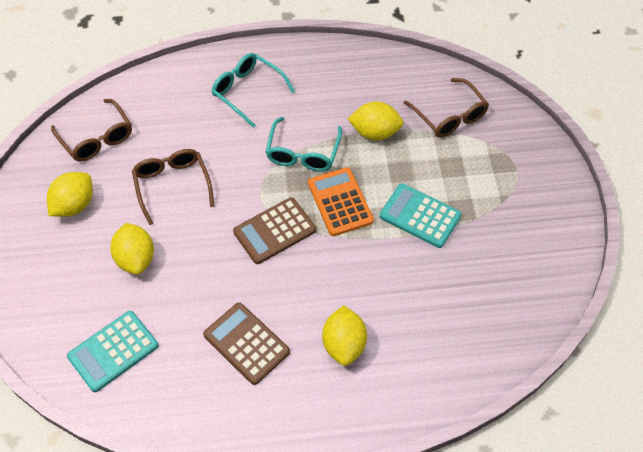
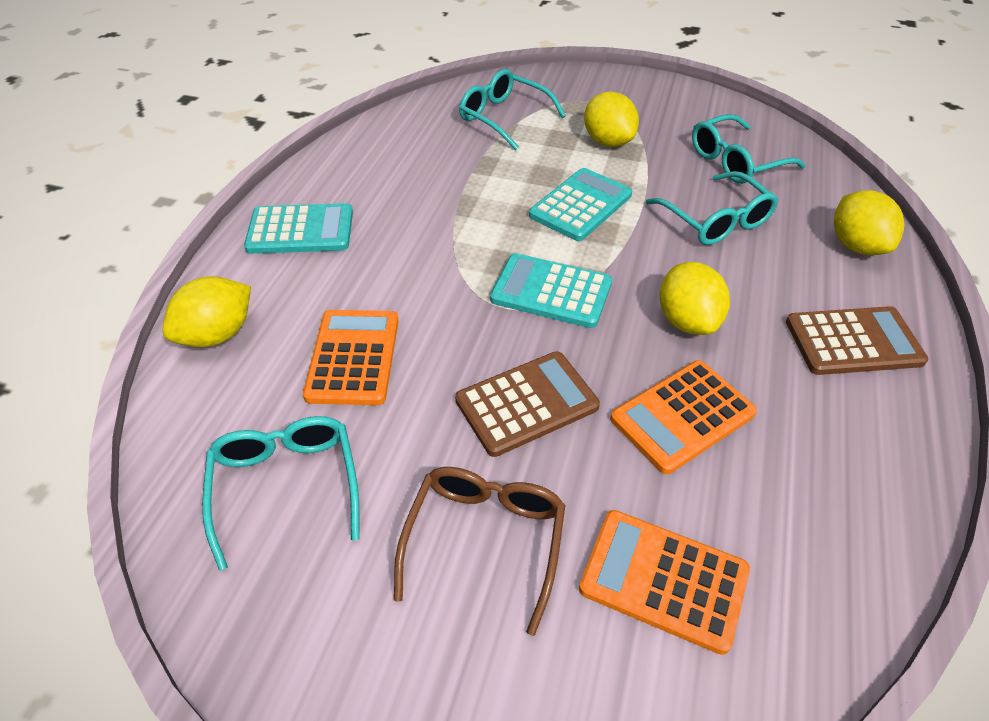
brown glasses: [51,99,132,162] [132,149,214,225] [404,78,489,138] = 3 -> [394,467,565,636] = 1
orange calculator: [308,167,374,236] = 1 -> [303,310,399,405] [579,510,750,655] [610,360,757,474] = 3
turquoise calculator: [67,311,158,392] [379,183,462,248] = 2 -> [244,203,353,254] [490,253,612,328] [529,168,632,241] = 3
turquoise glasses: [212,53,295,128] [266,117,342,172] = 2 -> [202,416,360,571] [459,69,566,150] [646,171,778,245] [692,114,806,184] = 4

